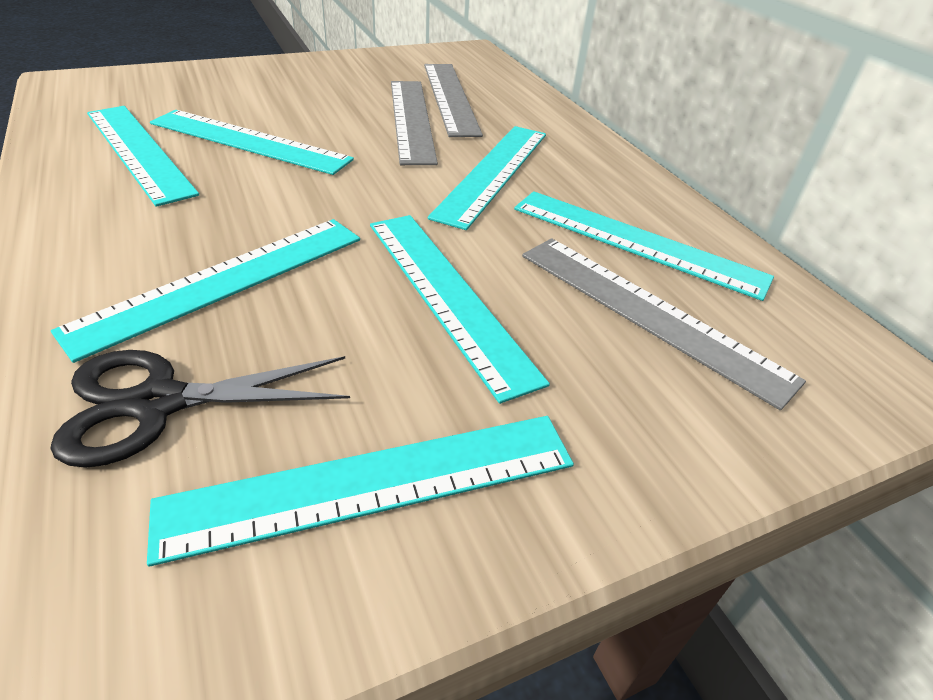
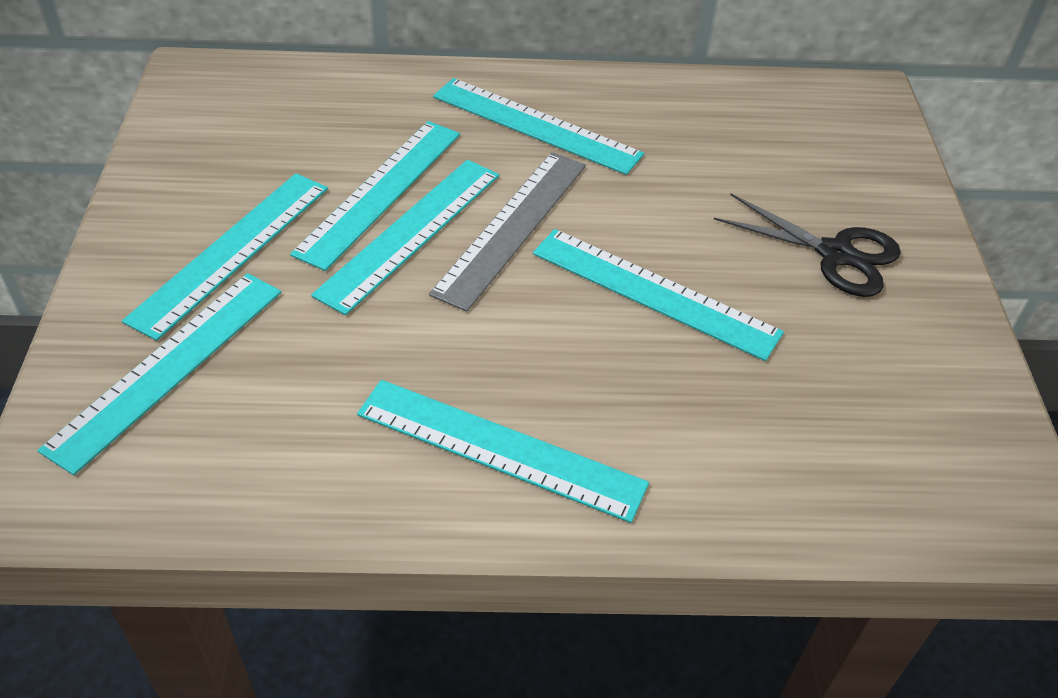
grey ruler: [391,81,438,165] [424,64,483,137] [522,238,806,410] = 3 -> [429,152,586,312] = 1

